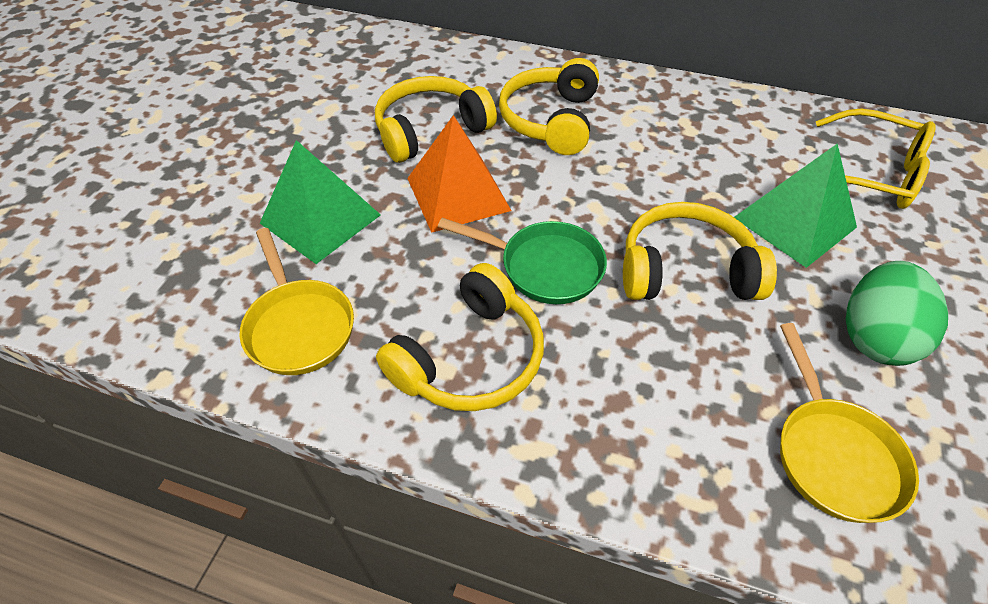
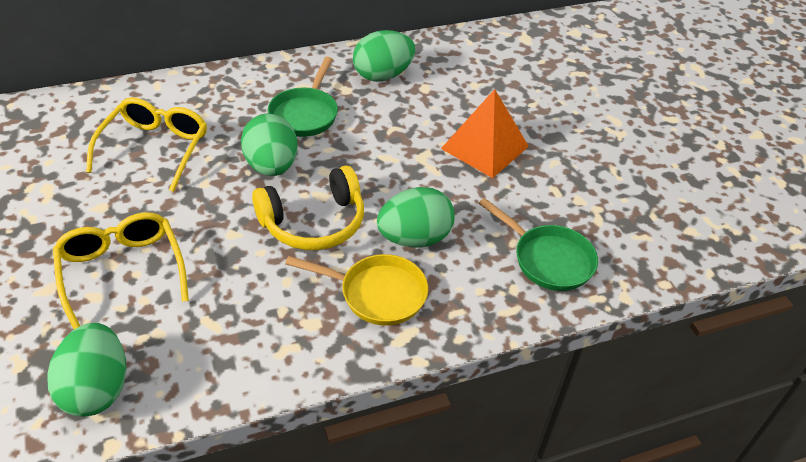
green egg: [846,261,948,366] = 1 -> [47,323,126,417] [241,114,298,176] [353,30,415,82] [377,187,455,248] = 4
green pan: [438,218,607,304] = 1 -> [268,57,338,137] [479,198,598,291] = 2
green pyramid: [260,140,381,264] [734,143,857,268] = 2 -> none = 0
yellow glasses: [816,109,936,209] = 1 -> [53,212,189,329] [86,97,207,192] = 2
yellow headphones: [375,76,497,163] [376,263,544,411] [499,58,599,155] [623,202,777,300] = 4 -> [252,165,364,250] = 1
yellow pan: [239,228,354,375] [780,323,919,523] = 2 -> [285,254,428,326] = 1

